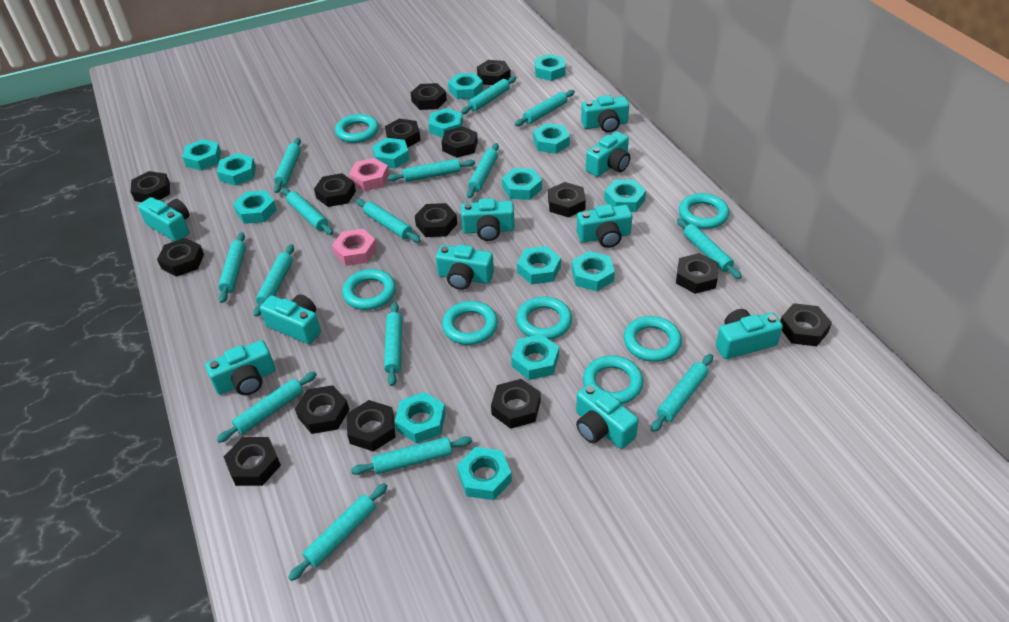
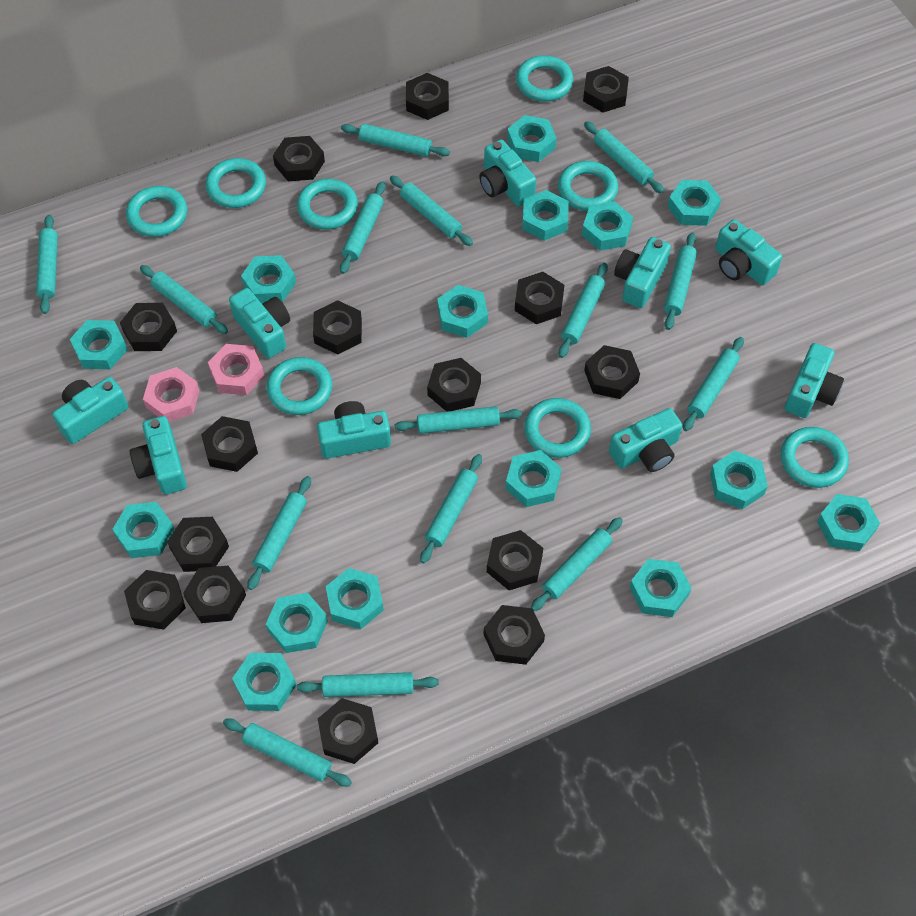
turquoise camera: [138,197,189,241] [205,340,275,395] [260,294,321,344] [436,244,494,290] [461,198,515,241] [576,382,639,449] [577,204,632,248] [581,95,629,133] [586,131,630,177] [716,309,783,359] = 10 -> [52,377,128,444] [130,416,187,494] [229,288,290,359] [317,401,391,459] [479,139,536,206] [609,408,682,472] [614,237,671,308] [715,219,782,285] [785,343,844,418] = 9
turquoise ring: [335,114,379,143] [342,269,396,310] [442,301,498,345] [516,296,572,340] [583,355,643,404] [624,316,682,362] [679,193,729,229] = 7 -> [126,186,187,237] [205,158,266,208] [267,357,332,415] [297,179,358,230] [516,56,573,102] [524,398,591,458] [558,161,618,211] [781,427,849,488] = 8

